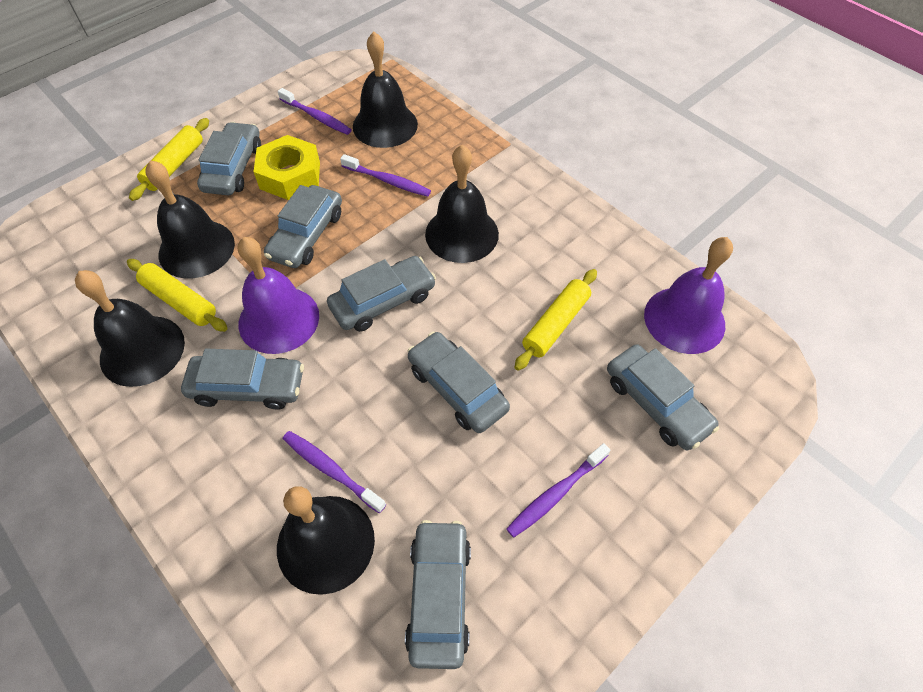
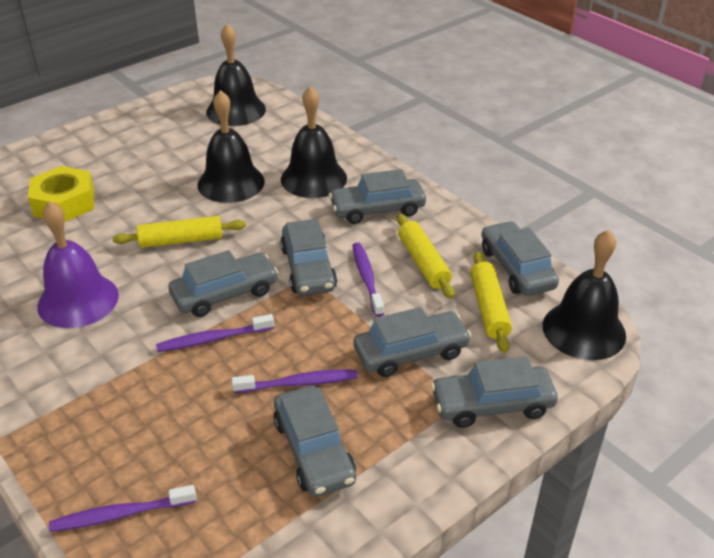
black bell: [75,270,185,387] [145,160,235,278] [277,486,375,595] [353,32,418,148] [425,145,499,263] = 5 -> [197,90,265,203] [206,24,266,126] [281,86,347,198] [543,230,626,360] = 4
purple bell: [237,237,319,354] [644,237,733,354] = 2 -> [37,201,119,328] = 1

